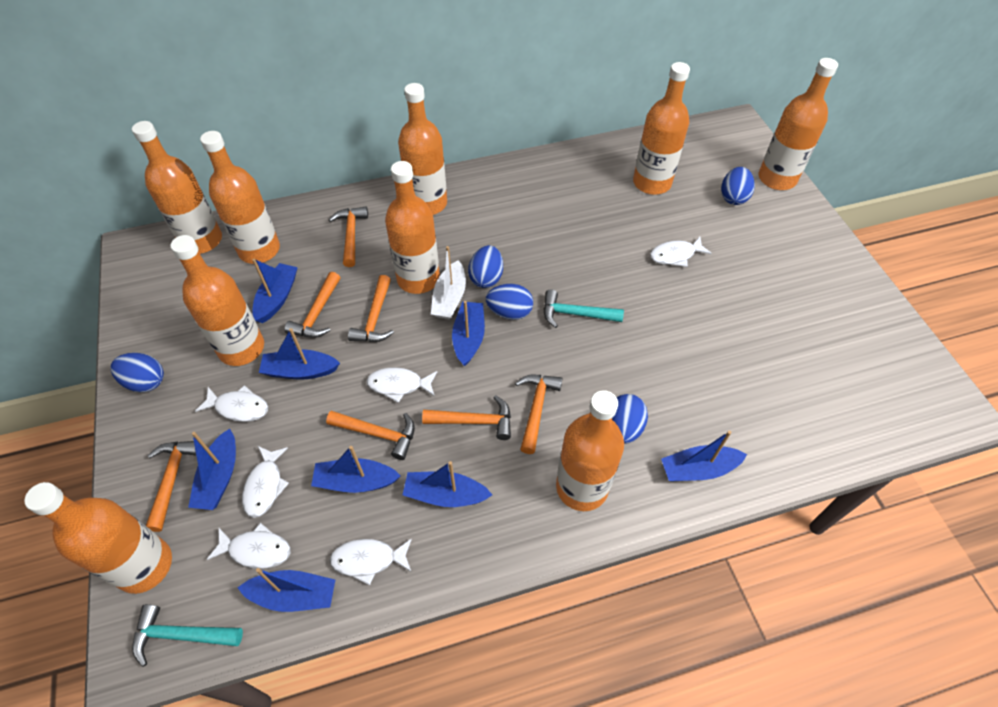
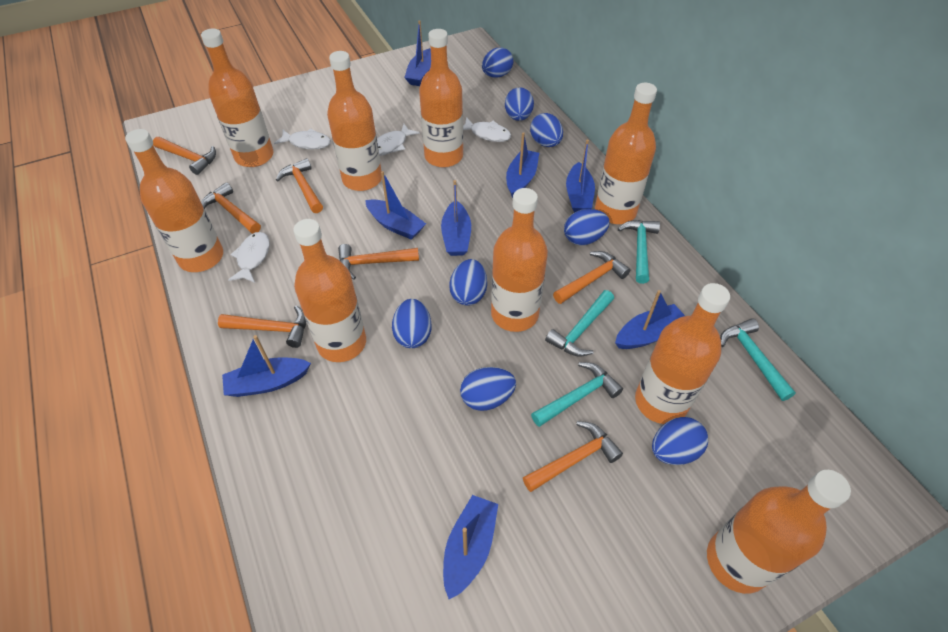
blue egg: [110,353,164,392] [468,245,503,288] [486,284,533,320] [612,394,648,444] [721,167,755,205] = 5 -> [392,299,431,348] [449,259,487,306] [460,367,516,411] [482,47,513,78] [505,87,534,121] [530,113,563,147] [564,209,610,245] [652,417,708,465] = 8
turquoise hammer: [132,604,243,667] [544,289,624,328] = 2 -> [531,362,623,427] [545,290,614,357] [618,220,660,284] [720,318,796,401] = 4
white boat: [431,246,466,320] = 1 -> none = 0
white fish: [195,385,268,422] [207,523,291,569] [242,446,289,518] [330,538,412,585] [366,367,437,403] [650,237,712,267] = 6 -> [228,232,270,283] [274,129,331,149] [377,124,420,156] [463,117,511,142] = 4

